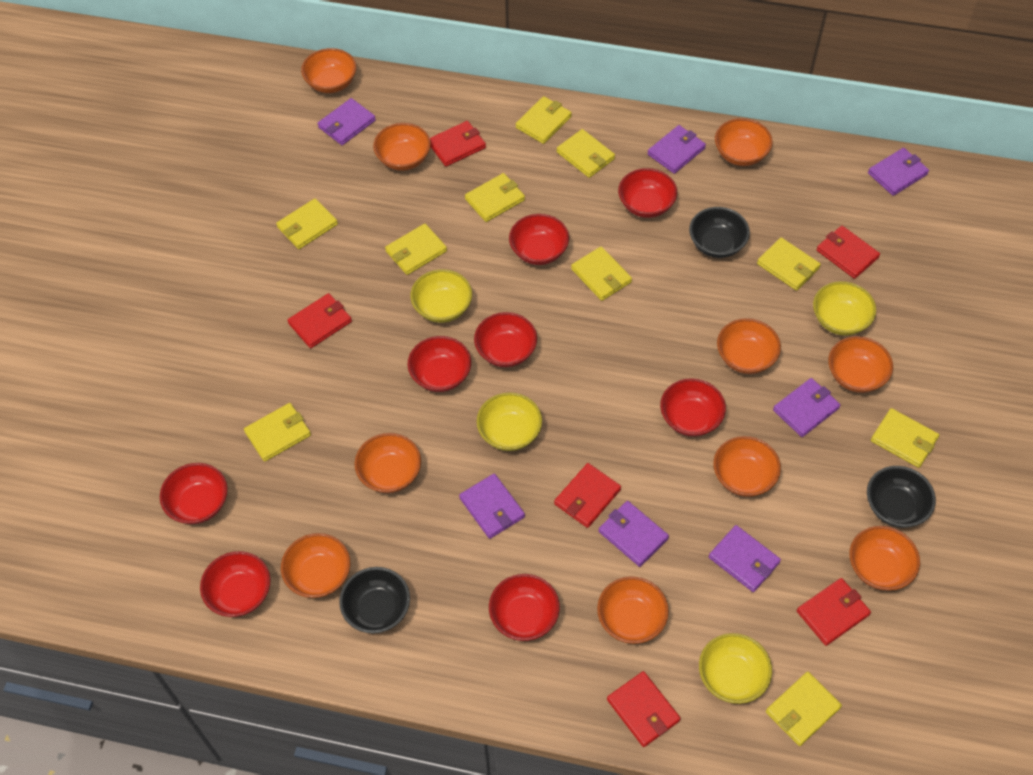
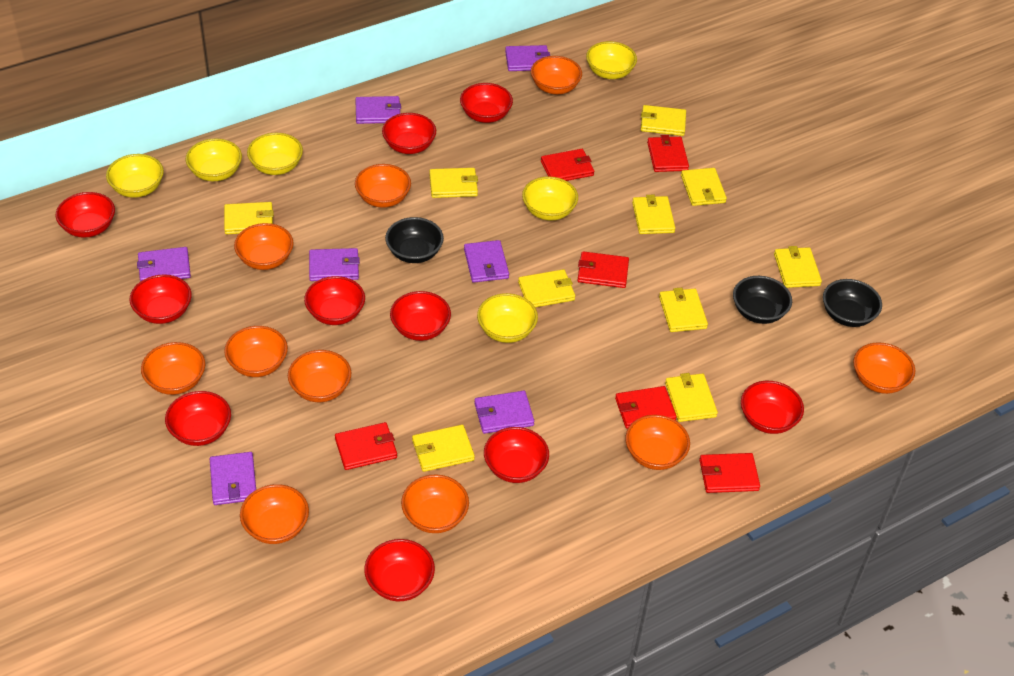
red bowl: [160,463,228,524] [200,551,270,617] [408,336,471,392] [474,312,537,367] [489,574,560,641] [509,214,569,265] [618,168,677,218] [660,378,726,437] = 8 -> [55,192,115,238] [130,274,192,324] [165,391,231,446] [304,276,365,325] [364,539,435,601] [382,113,436,154] [390,291,451,341] [460,83,513,123] [484,427,549,483] [741,381,804,434] = 10
yellow bowl: [410,269,472,323] [477,392,542,451] [699,633,772,704] [813,281,876,336] = 4 -> [106,154,164,198] [186,138,242,181] [247,133,303,175] [477,293,538,343] [522,177,578,221] [586,41,637,79] = 6

